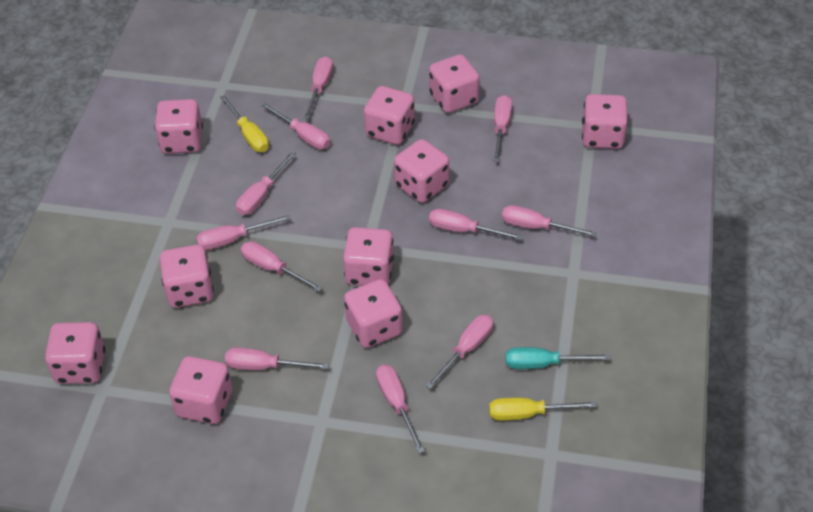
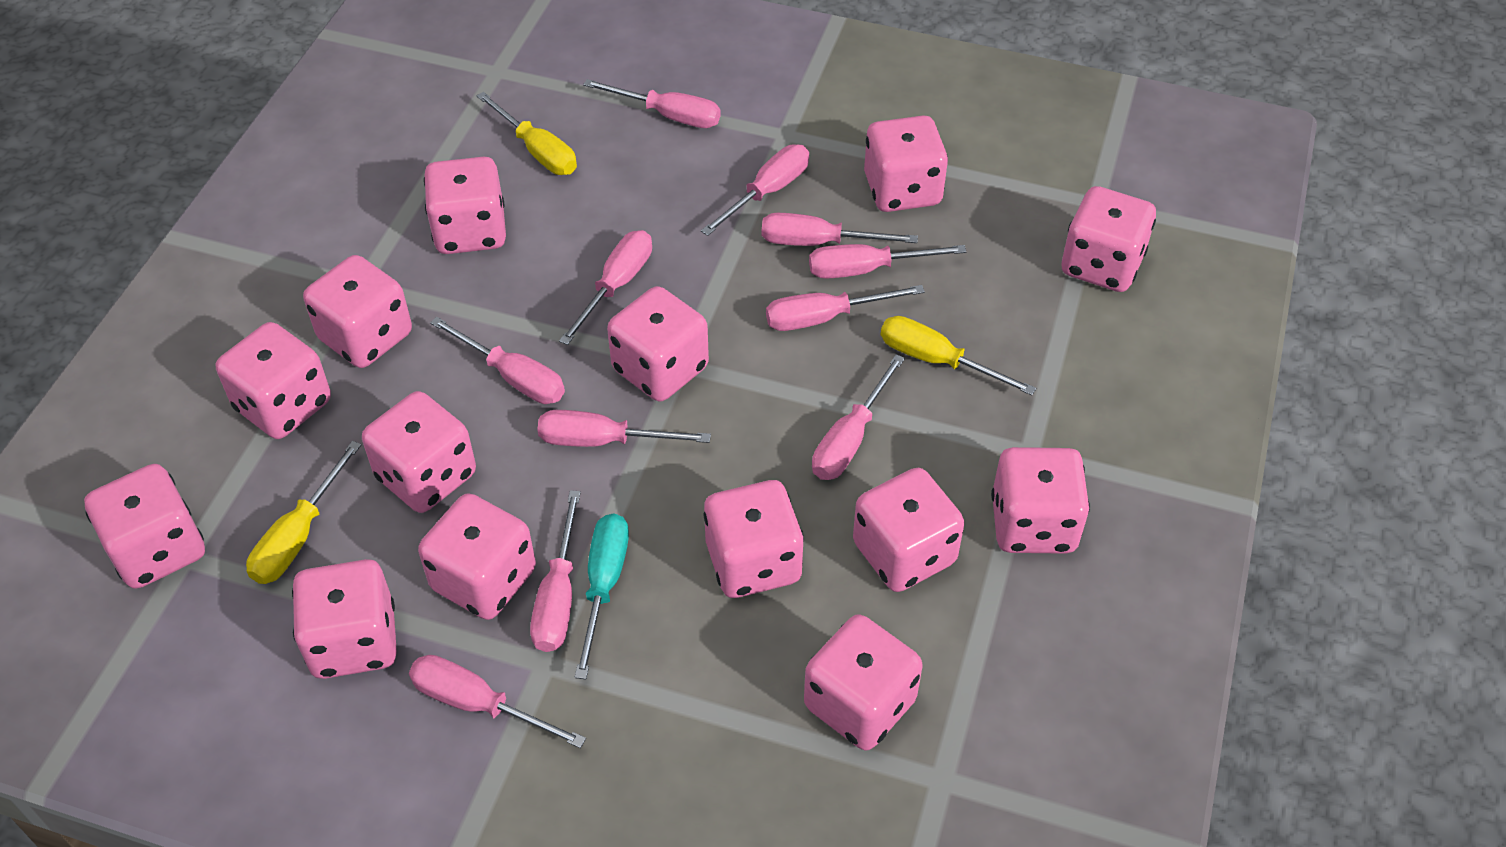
pink dice: [45,322,105,384] [155,99,203,154] [160,245,214,308] [169,356,232,424] [343,227,394,286] [344,279,403,348] [364,86,415,145] [394,139,449,203] [429,54,480,113] [582,94,628,149] = 10 -> [84,464,205,589] [216,322,331,439] [292,559,397,679] [303,255,412,368] [362,391,476,513] [418,493,536,620] [424,157,506,254] [607,286,709,402] [703,480,804,598] [804,615,923,750] [853,468,964,592] [864,116,948,212] [991,447,1090,554] [1062,186,1156,292] = 14
yellow screwdriver: [220,95,269,152] [489,398,597,421] = 2 -> [246,441,361,584] [477,92,577,175] [881,316,1036,395] = 3

